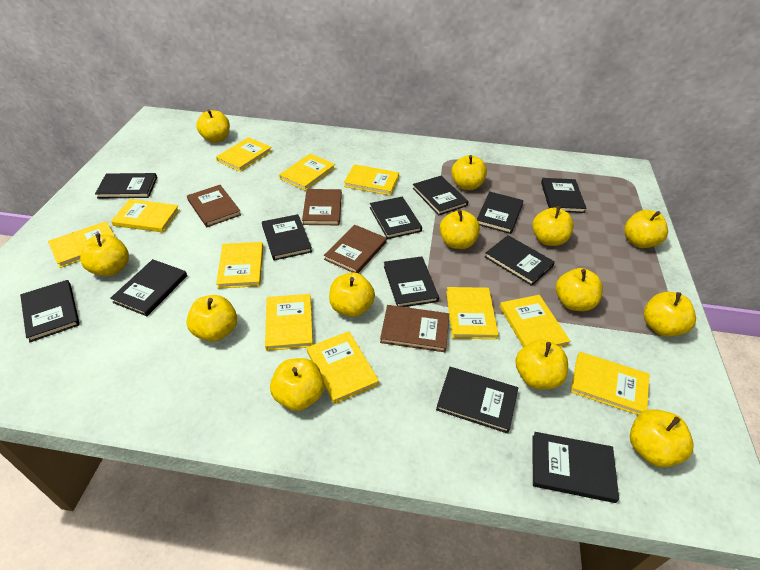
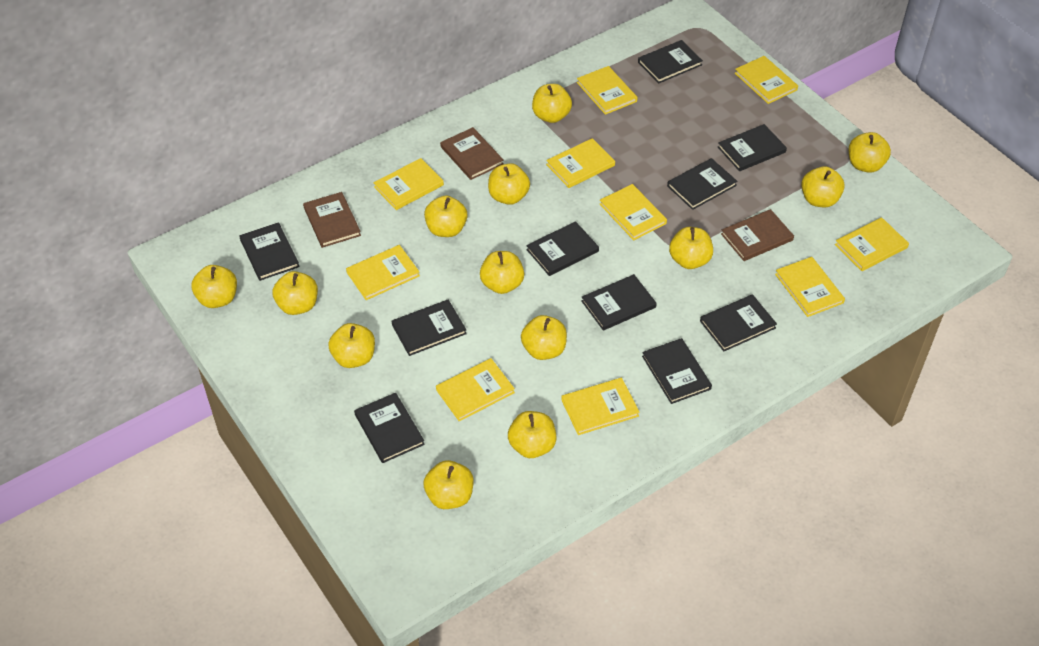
black book: [20,280,80,342] [95,173,157,199] [110,259,187,316] [262,214,312,261] [370,197,422,239] [384,256,439,307] [413,176,469,216] [436,367,518,434] [477,192,523,234] [485,235,555,286] [533,432,619,503] [541,178,587,213] = 12 -> [239,222,300,281] [354,393,425,463] [392,299,467,356] [526,221,599,276] [581,274,657,331] [638,40,703,83] [642,338,712,404] [667,158,737,210] [700,294,777,351] [718,124,787,171] = 10
brown book: [187,185,241,227] [302,189,342,225] [324,225,387,273] [380,305,449,352] = 4 -> [303,192,361,248] [440,127,504,180] [721,209,794,261] = 3
yellow book: [48,221,115,268] [111,199,180,233] [216,137,272,172] [216,242,263,289] [265,294,313,351] [279,154,335,191] [307,331,379,404] [344,164,399,196] [446,287,499,339] [500,295,570,348] [570,352,650,415] = 11 -> [346,245,420,300] [374,158,444,210] [436,358,515,421] [546,138,615,188] [561,378,640,435] [577,66,638,115] [600,184,667,240] [735,56,798,104] [775,257,845,317] [835,217,909,271] = 10

